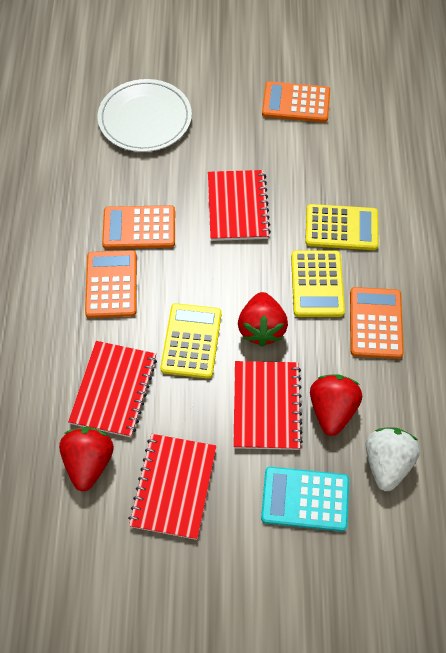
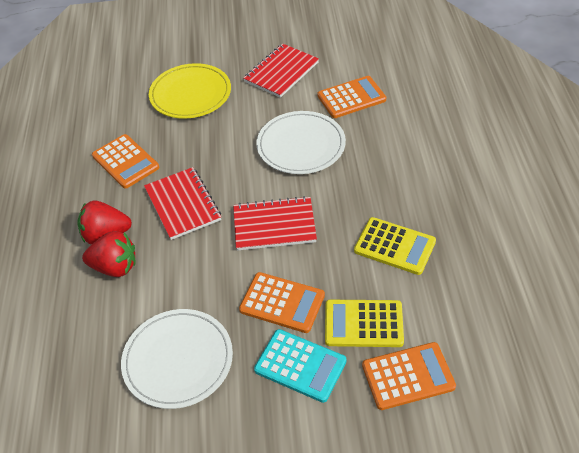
red notebook: [68,341,157,437] [128,434,216,540] [208,170,271,241] [233,361,303,450] = 4 -> [144,167,221,240] [233,196,317,251] [243,44,319,98] = 3
red strawberry: [59,427,114,492] [238,292,288,347] [310,374,362,436] = 3 -> [77,201,132,245] [82,231,136,277] = 2
white plate: [98,79,192,152] = 1 -> [121,309,233,409] [256,111,346,174] = 2
white strawberry: [366,427,420,491] = 1 -> none = 0
yellow calculator: [160,303,222,379] [291,251,345,317] [305,204,379,250] = 3 -> [325,300,404,347] [354,217,436,275] = 2
yellow plate: none = 0 -> [149,63,231,119] = 1

